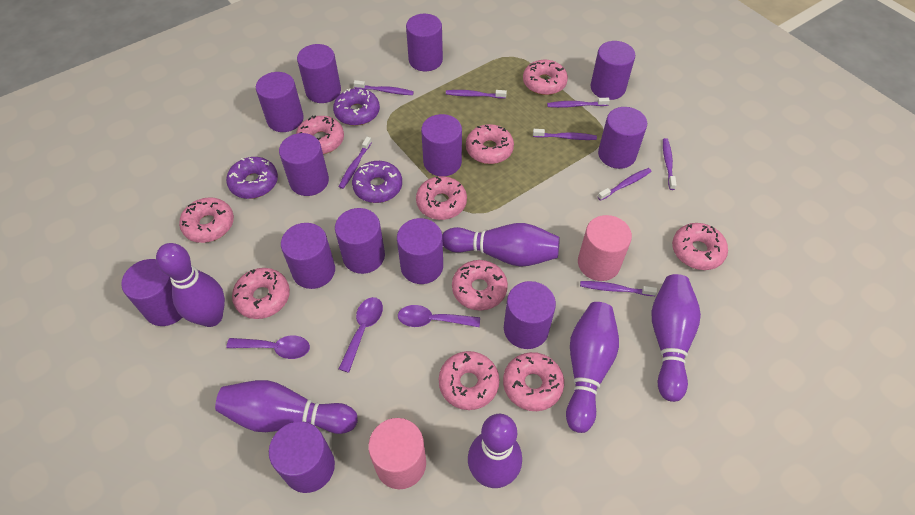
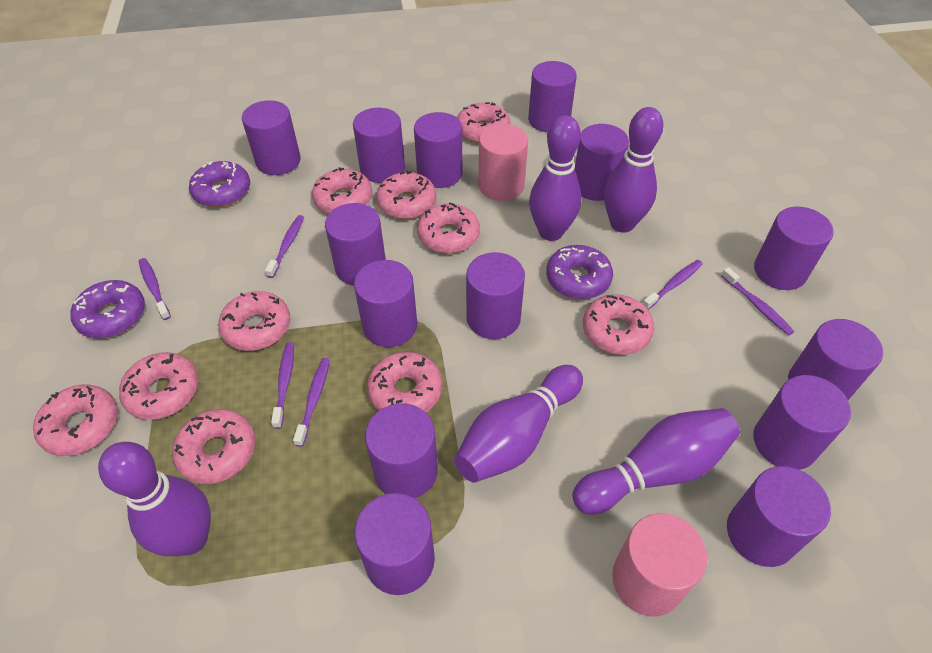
purple bowling pin: [156,243,225,327] [215,380,358,434] [442,223,560,267] [468,414,522,488] [566,302,619,433] [652,274,701,402] = 6 -> [98,442,211,556] [454,365,583,483] [529,115,581,241] [572,408,740,514] [604,107,663,233] = 5
purple cylinder: [121,259,183,326] [256,72,304,132] [269,421,335,493] [279,133,329,196] [281,223,335,289] [297,44,341,103] [335,208,385,274] [397,218,443,284] [406,14,443,71] [421,114,462,176] [504,281,556,349] [591,41,635,100] [598,107,647,169] = 13 -> [242,100,301,175] [325,203,386,286] [353,108,405,183] [354,260,417,347] [355,493,435,595] [365,403,438,498] [414,112,462,188] [466,252,525,339] [528,61,577,132] [575,124,629,201] [727,466,831,567] [753,375,851,470] [754,207,834,290] [788,319,883,400] = 14
purple spoon: [226,336,310,359] [339,297,383,373] [398,305,480,327] = 3 -> none = 0
purple toothbrush: [339,137,372,189] [354,80,414,95] [446,90,507,99] [533,129,597,140] [547,98,610,108] [580,281,657,296] [598,168,652,201] [663,138,676,190] = 8 -> [139,258,171,320] [265,215,304,278] [271,342,294,429] [293,358,330,447] [643,260,703,309] [721,267,794,335] = 6

